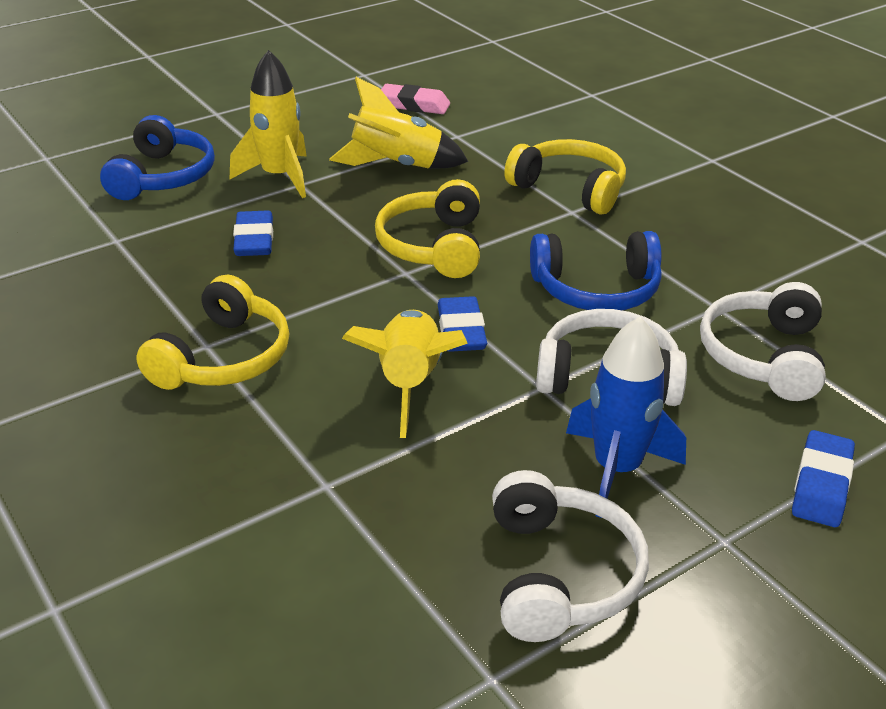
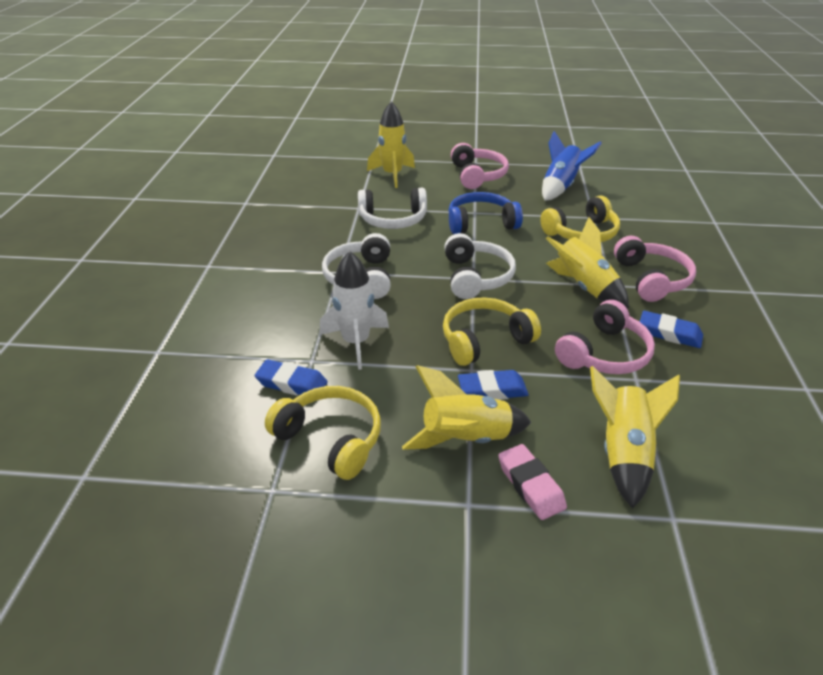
blue headphones: [100,115,215,200] [530,231,662,310] = 2 -> [448,192,523,234] = 1
pink headphones: none = 0 -> [451,143,509,189] [555,300,655,374] [614,236,696,302] = 3
white rocket: none = 0 -> [319,251,389,370] = 1
yellow rocket: [229,50,307,198] [329,77,468,168] [342,310,468,438] = 3 -> [367,101,415,188] [402,365,531,450] [546,217,629,309] [590,366,680,508] = 4

